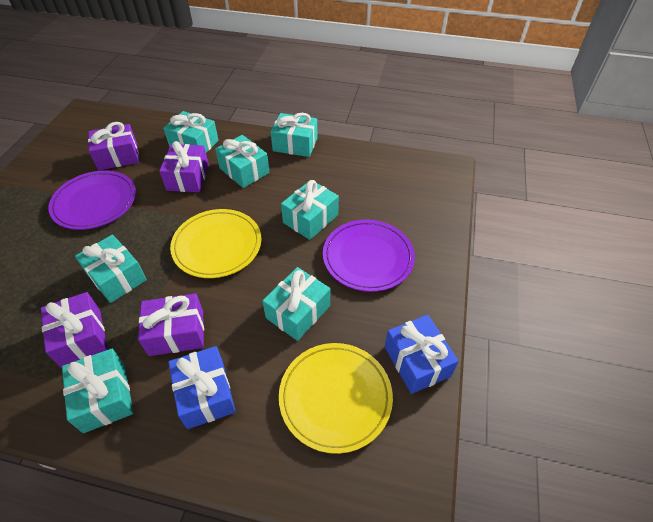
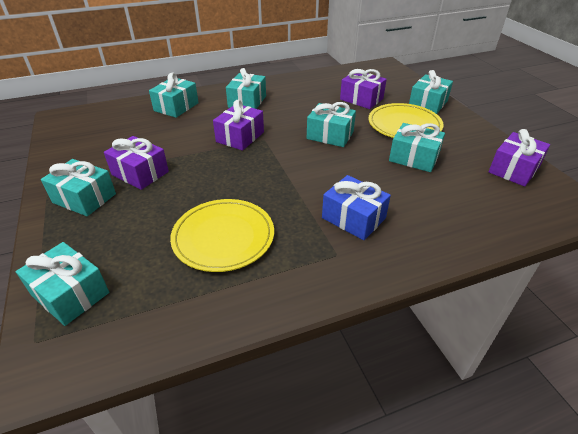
blue gift: [168,346,236,429] [385,315,459,394] = 2 -> [322,175,391,240] = 1
purple plate: [48,170,136,230] [323,220,415,292] = 2 -> none = 0

